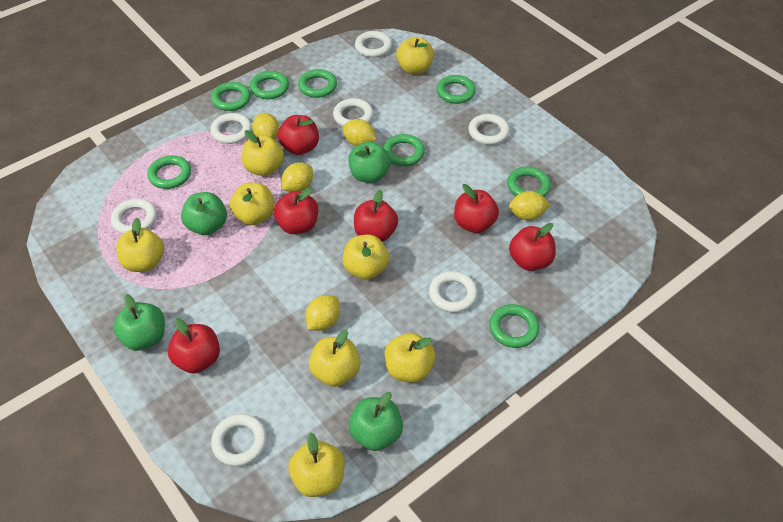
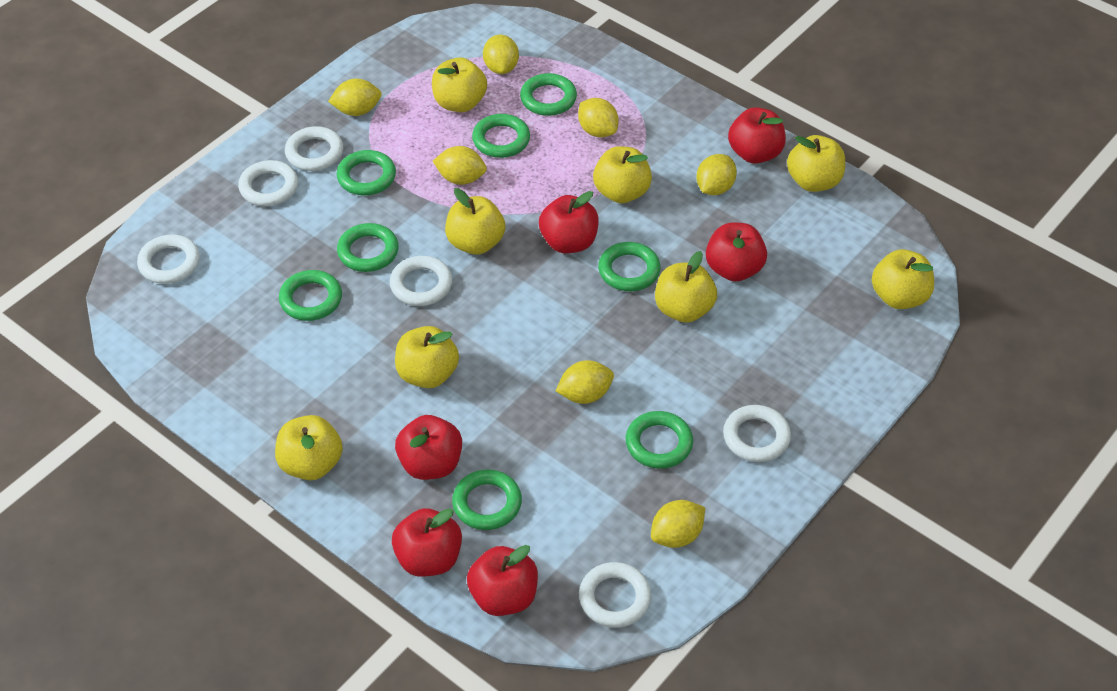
green apple: [113,294,165,351] [181,192,227,235] [348,141,391,183] [349,392,403,451] = 4 -> none = 0
white ring: [111,199,157,234] [210,113,252,144] [211,414,267,466] [333,98,373,126] [355,31,392,57] [429,271,477,313] [468,114,510,145] = 7 -> [137,235,200,284] [238,160,298,206] [285,126,343,171] [390,256,452,306] [579,562,652,628] [723,405,791,462] = 6
yellow lemon: [252,113,279,139] [282,162,313,192] [305,295,340,331] [342,119,377,146] [509,191,551,220] = 5 -> [328,79,382,116] [433,146,487,185] [483,35,519,74] [556,360,614,404] [578,98,619,138] [651,500,705,548] [696,154,737,195] = 7

